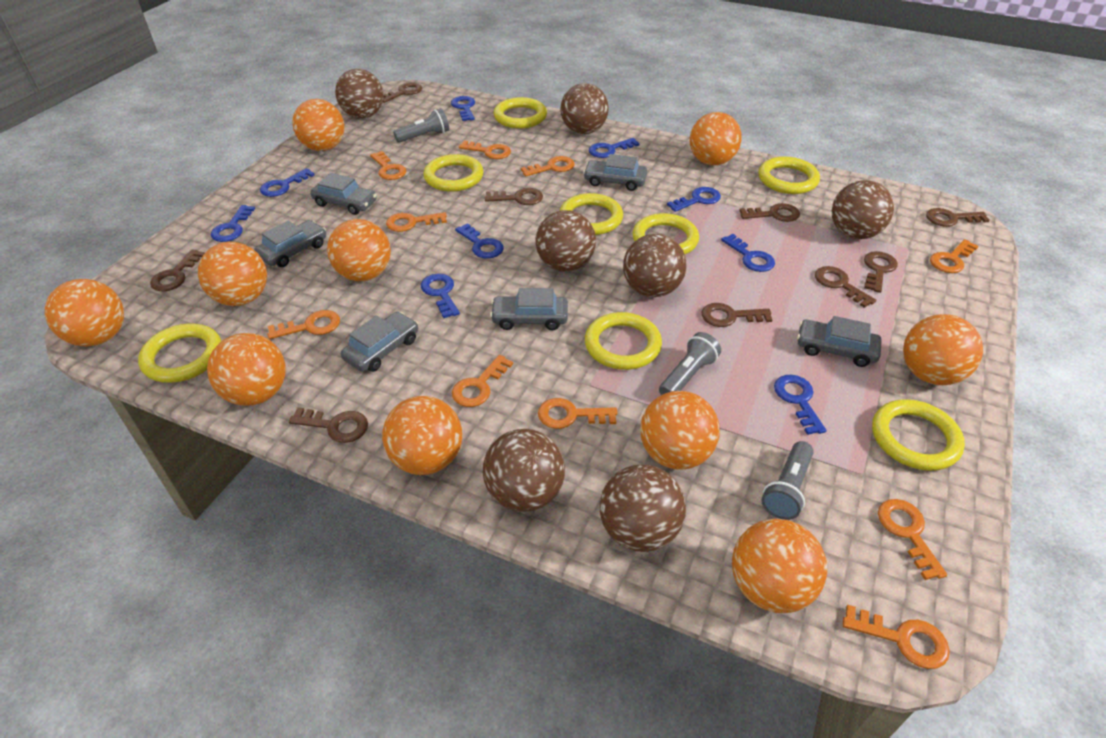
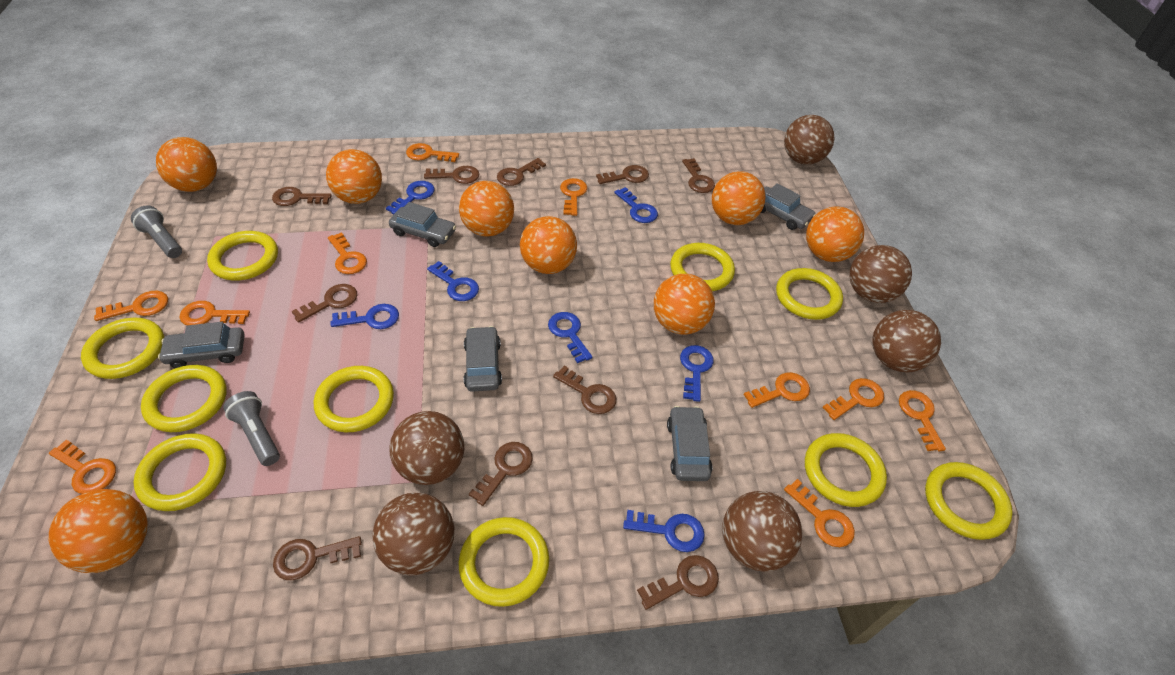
blue key: [211,205,255,242] [260,168,315,197] [421,274,460,318] [451,96,475,121] [455,223,504,259] [589,138,640,158] [667,187,721,212] [721,234,775,272] [774,375,827,435] = 9 -> [331,304,399,329] [386,181,435,214] [427,261,479,301] [548,312,592,363] [614,187,658,223] [623,510,705,552] [680,345,714,402] = 7
brown ball: [335,69,384,118] [483,429,565,512] [536,210,596,272] [560,83,609,134] [600,465,686,552] [623,234,686,297] [832,180,894,239] = 7 -> [372,493,454,575] [389,411,464,485] [723,491,802,572] [784,115,834,164] [849,245,912,303] [872,310,941,372] = 6
brown key: [150,249,205,291] [289,407,368,443] [383,82,422,103] [485,188,543,205] [702,303,772,327] [739,203,800,222] [815,266,876,308] [864,251,898,293] [926,208,989,227] = 9 -> [272,187,332,206] [273,536,362,580] [292,284,357,323] [424,166,479,184] [469,442,533,506] [497,158,546,186] [553,366,616,414] [596,165,649,184] [637,555,719,610] [682,158,715,193] = 10
grey car: [254,220,326,267] [310,173,377,215] [341,312,418,372] [490,288,568,330] [583,154,647,191] [797,316,882,367] = 6 -> [158,322,245,368] [389,202,456,247] [464,326,502,392] [667,406,713,481] [761,183,816,230] = 5
grey flashlight: [393,108,449,143] [659,332,721,395] [761,441,814,520] = 3 -> [131,206,182,258] [223,391,280,466] = 2
orange ball: [45,279,124,346] [198,242,267,306] [207,333,286,406] [292,99,344,151] [327,219,391,281] [382,396,462,475] [640,391,720,470] [690,112,742,165] [732,519,827,613] [903,314,983,385] = 10 -> [48,489,148,573] [156,137,217,192] [326,149,382,204] [459,181,514,237] [520,216,577,274] [654,274,715,335] [712,171,765,225] [806,207,864,262] = 8
yellow ring: [138,324,221,383] [423,154,484,192] [494,97,547,129] [560,193,623,235] [585,312,662,370] [633,213,699,254] [758,156,820,194] [872,399,965,471] = 8 -> [81,318,164,379] [133,433,226,511] [141,365,227,432] [207,231,278,280] [314,366,394,432] [459,517,549,607] [670,243,735,291] [776,268,843,320] [805,433,887,507] [925,462,1013,540] = 10

